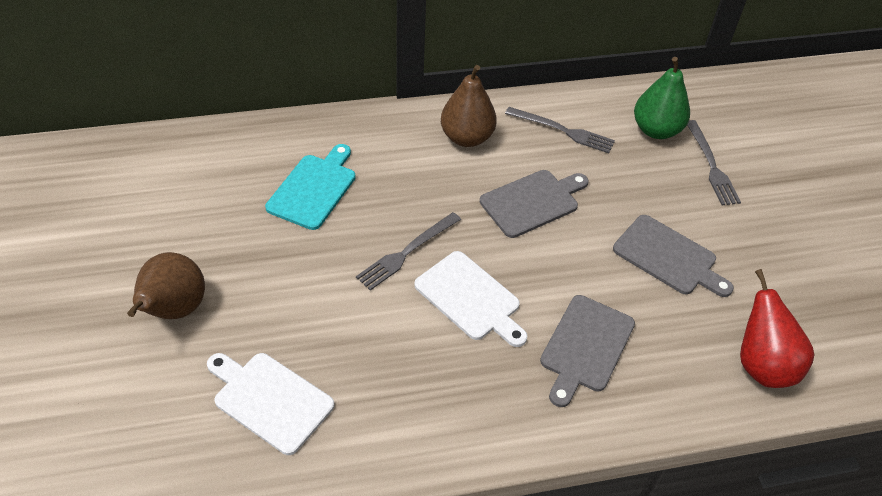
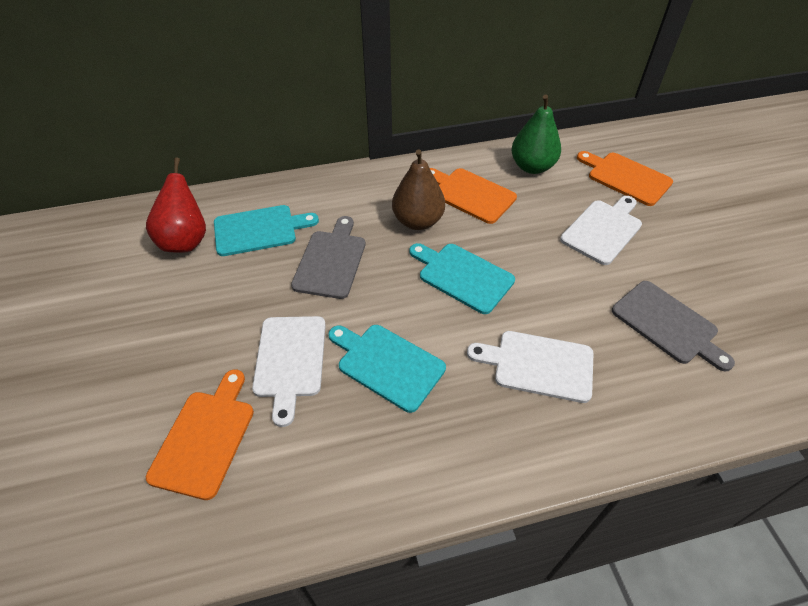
brown pear: [127,252,205,319] [441,65,497,147] = 2 -> [392,150,445,230] = 1
grey cutting board: [480,170,589,238] [540,295,635,407] [613,215,734,297] = 3 -> [291,216,365,299] [612,281,735,371] = 2
grey fork: [356,212,461,291] [505,107,615,153] [687,120,741,205] = 3 -> none = 0
orange cutting board: none = 0 -> [146,369,254,500] [430,168,517,224] [577,151,673,206] = 3
turquoise cutting board: [265,144,356,230] = 1 -> [214,205,319,256] [328,325,446,413] [409,243,515,314] = 3
white cutting board: [207,353,335,455] [414,251,527,347] = 2 -> [252,316,326,427] [467,331,594,403] [560,196,642,265] = 3

